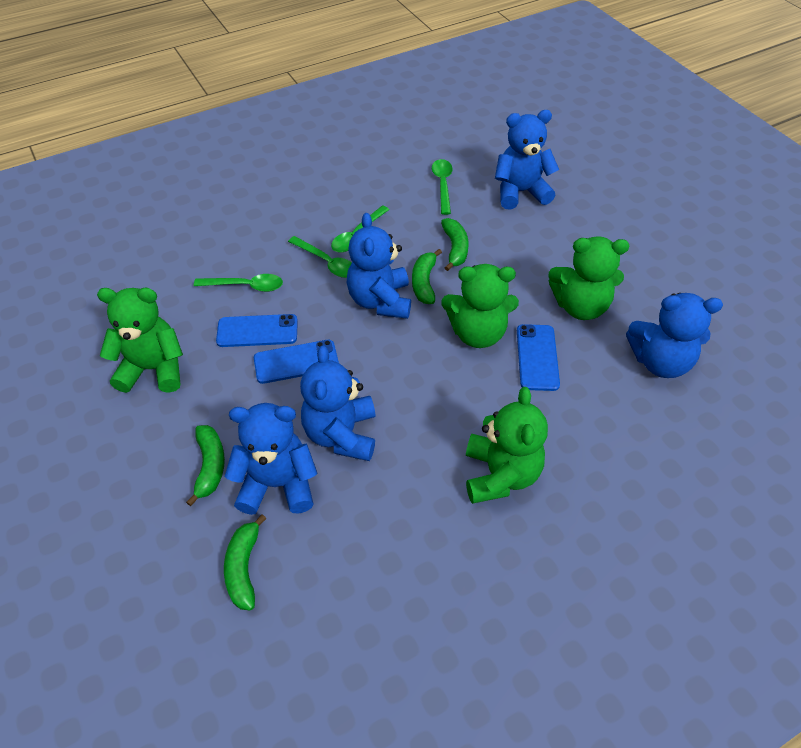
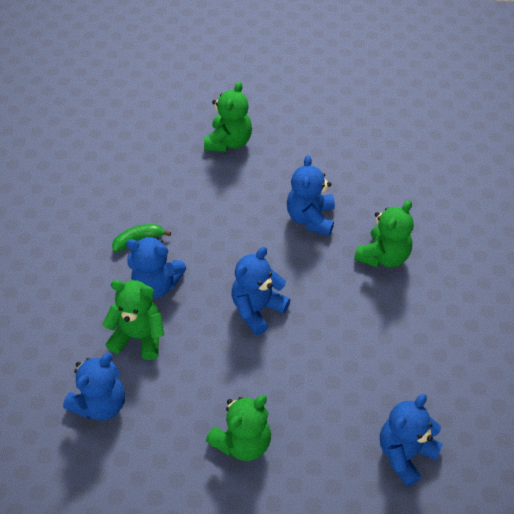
blue phone: [216,314,298,347] [254,340,339,384] [517,324,560,391] = 3 -> none = 0
green banana: [186,425,225,506] [224,514,267,610] [412,249,442,304] [441,218,469,271] = 4 -> [112,224,171,253] = 1
green spoon: [194,274,283,292] [288,236,352,278] [331,205,389,252] [432,159,453,215] = 4 -> none = 0

